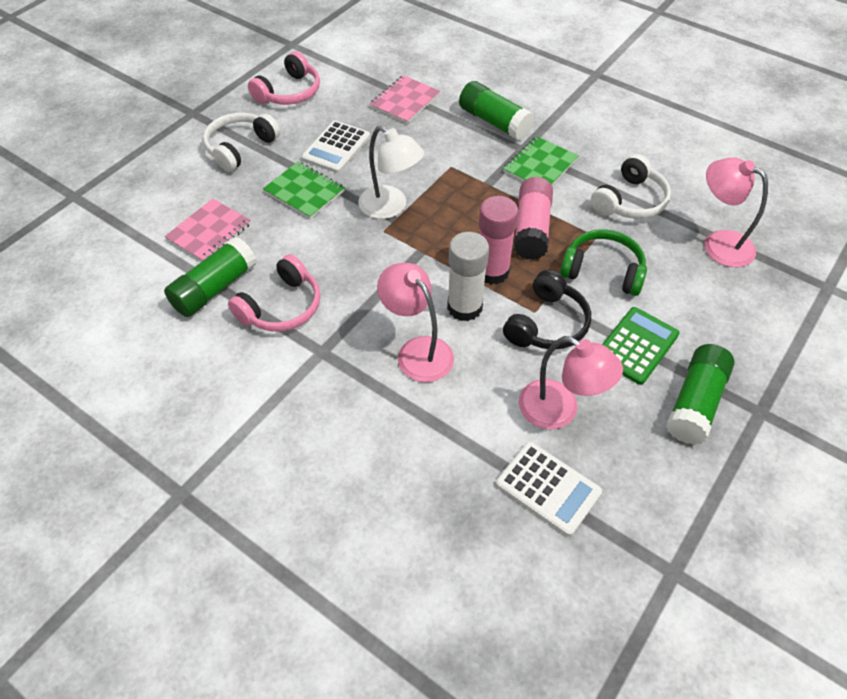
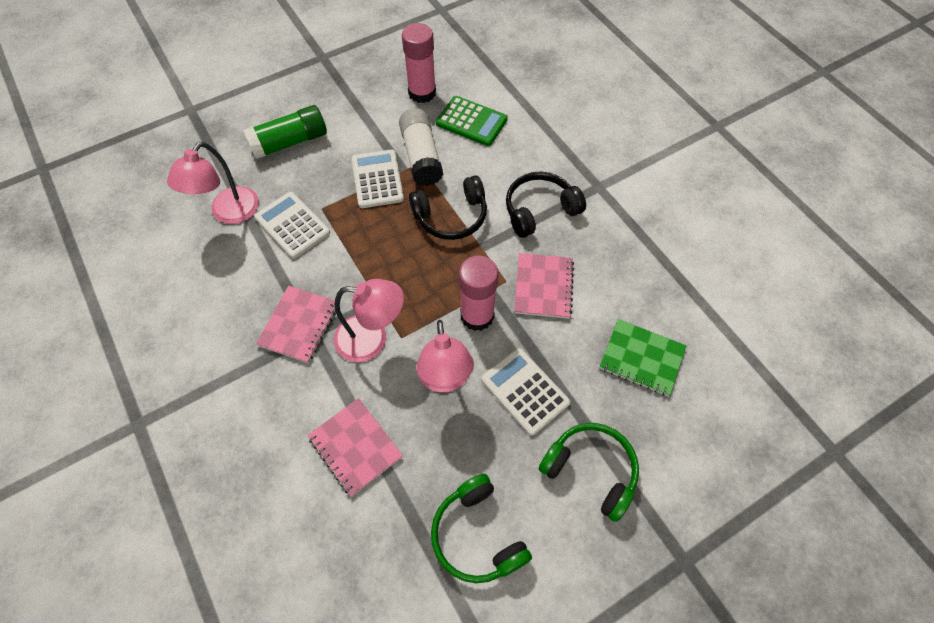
black headphones: [503,270,591,349] = 1 -> [409,175,487,240] [506,172,586,238] = 2
green glue stick: [164,236,257,317] [459,81,535,140] [666,344,735,445] = 3 -> [243,105,327,159] = 1
green headphones: [560,229,647,296] = 1 -> [431,474,532,583] [539,423,639,522] = 2
green notebook: [263,162,345,219] [503,136,579,185] = 2 -> [599,319,686,396] = 1
pink headphones: [228,254,320,332] [248,51,320,105] = 2 -> none = 0
pink notebook: [164,198,251,261] [369,75,441,124] = 2 -> [256,286,335,363] [308,398,403,496] [514,253,574,319] = 3
white calculator: [302,121,370,173] [496,442,602,536] = 2 -> [254,192,330,259] [352,150,404,208] [481,348,570,436] = 3
white headphones: [203,113,280,172] [591,154,671,219] = 2 -> none = 0
white lamp: [358,126,424,219] = 1 -> none = 0

